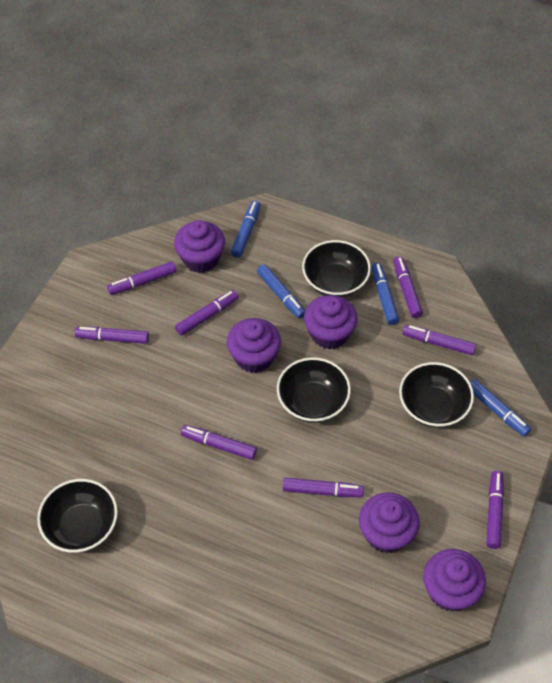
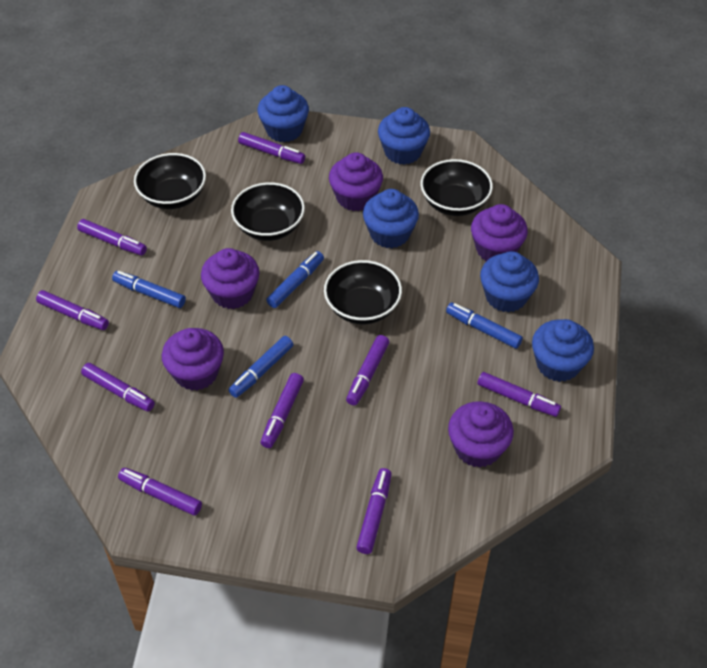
blue cupcake: none = 0 -> [258,85,309,142] [363,189,419,248] [378,107,430,165] [480,251,539,313] [532,319,594,382] = 5
purple marker: [75,327,149,344] [107,261,176,295] [175,290,239,336] [181,425,257,460] [283,478,364,497] [393,256,423,318] [402,325,476,355] [487,471,504,549] = 8 -> [36,290,109,330] [77,219,147,255] [81,363,155,412] [118,468,202,516] [238,132,305,164] [261,373,304,448] [346,335,389,405] [356,468,392,554] [477,372,561,417] = 9

